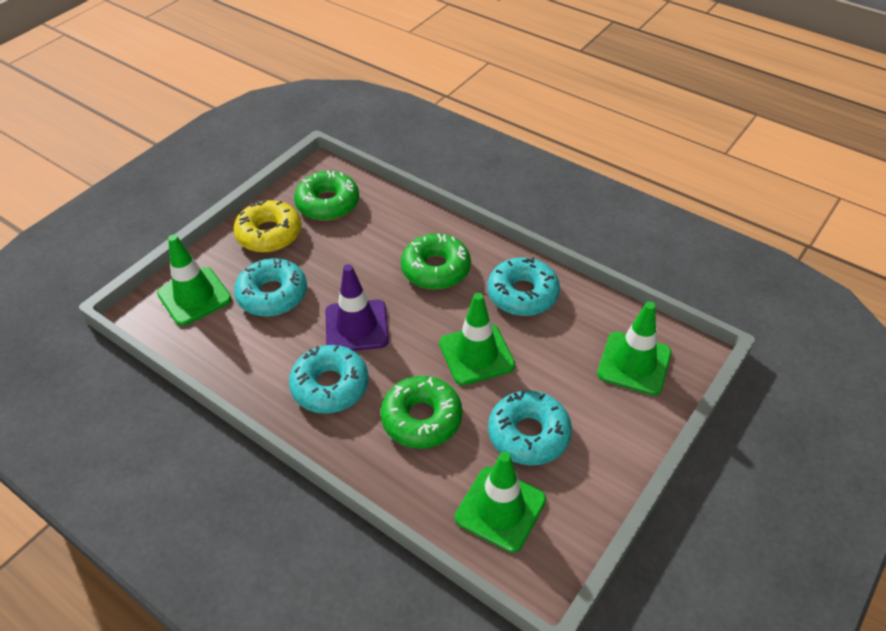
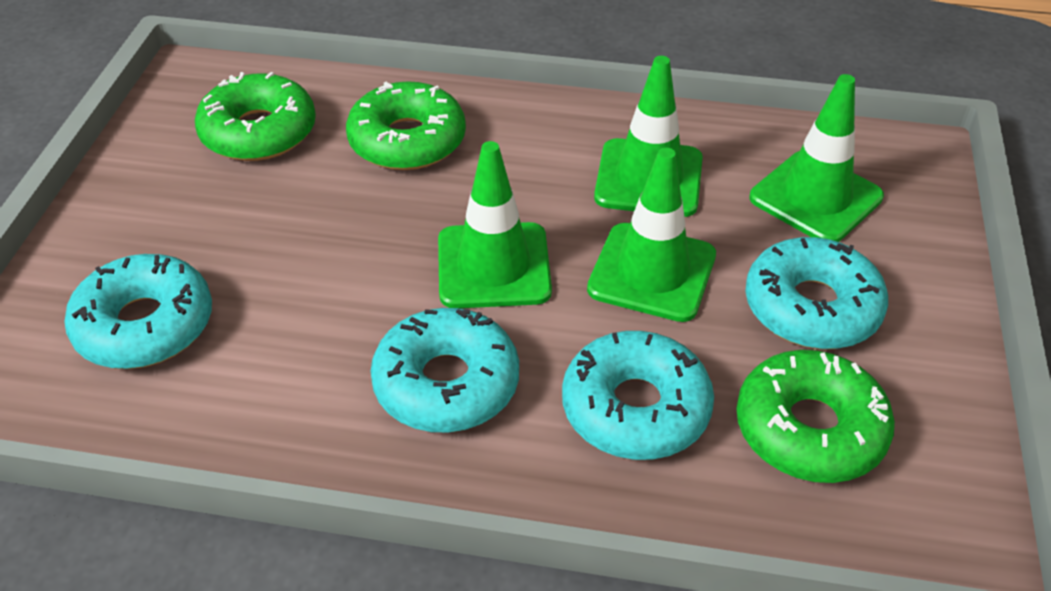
purple traffic cone: [325,264,389,351] = 1 -> none = 0
yellow donut: [233,199,302,253] = 1 -> none = 0

